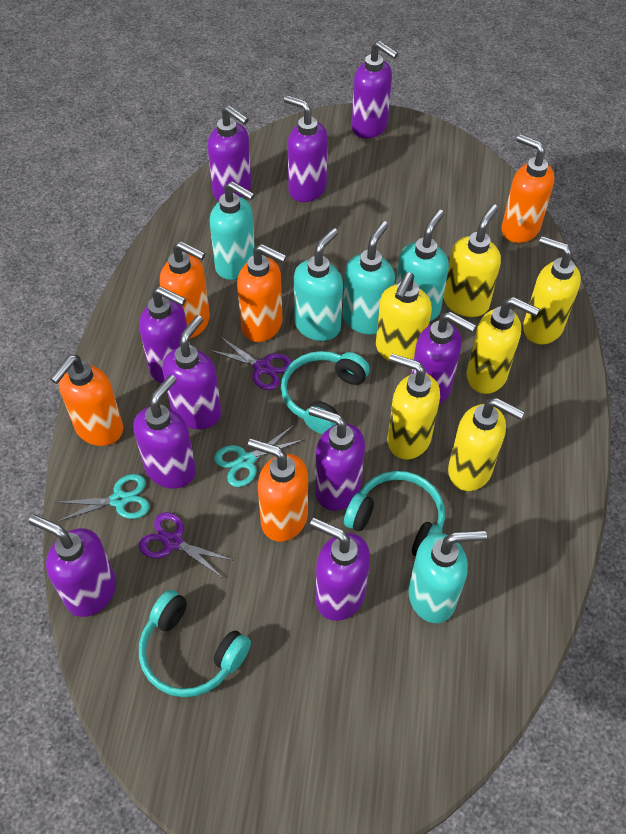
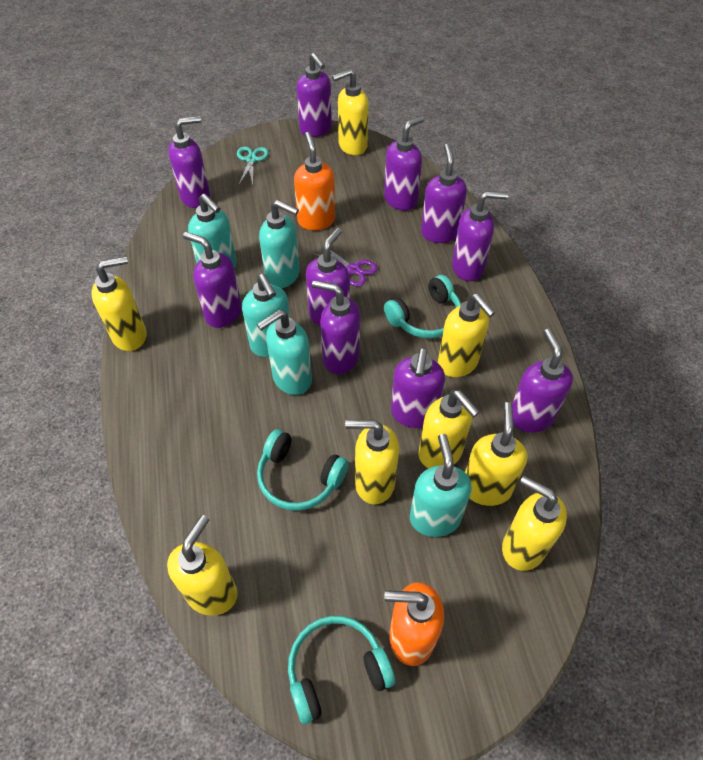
orange soap dispenser: [50,355,123,446] [160,241,210,339] [237,244,287,342] [248,439,308,542] [501,134,555,243] = 5 -> [294,132,335,230] [384,582,444,666] = 2
purple scissors: [139,512,235,578] [209,337,292,390] = 2 -> [314,244,378,286] = 1
turquoise scissors: [54,474,150,522] [214,425,304,487] = 2 -> [237,147,269,184] = 1
yellow soap dispenser: [376,272,432,361] [387,354,440,460] [443,204,501,317] [448,398,524,491] [467,297,539,394] [523,236,581,344] = 6 -> [91,256,146,351] [167,515,238,616] [332,69,368,155] [345,420,399,505] [418,390,480,468] [438,293,495,377] [465,402,527,506] [502,476,567,571] = 8

